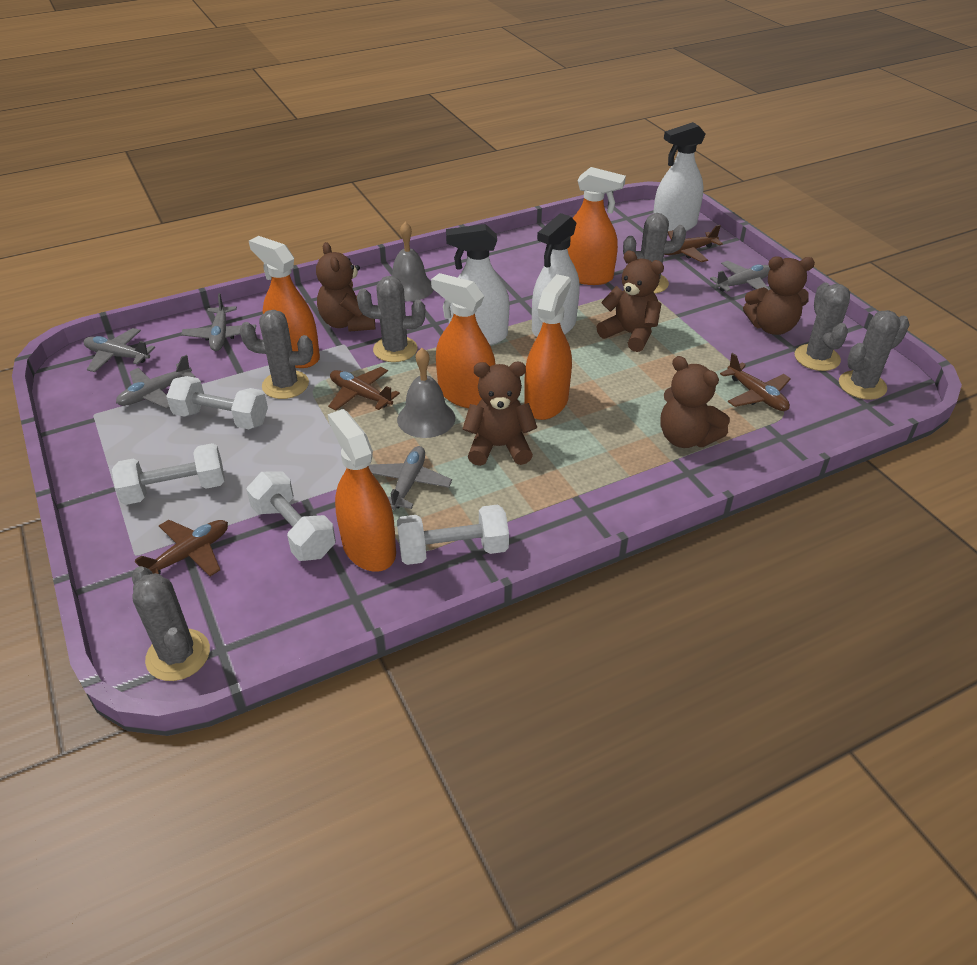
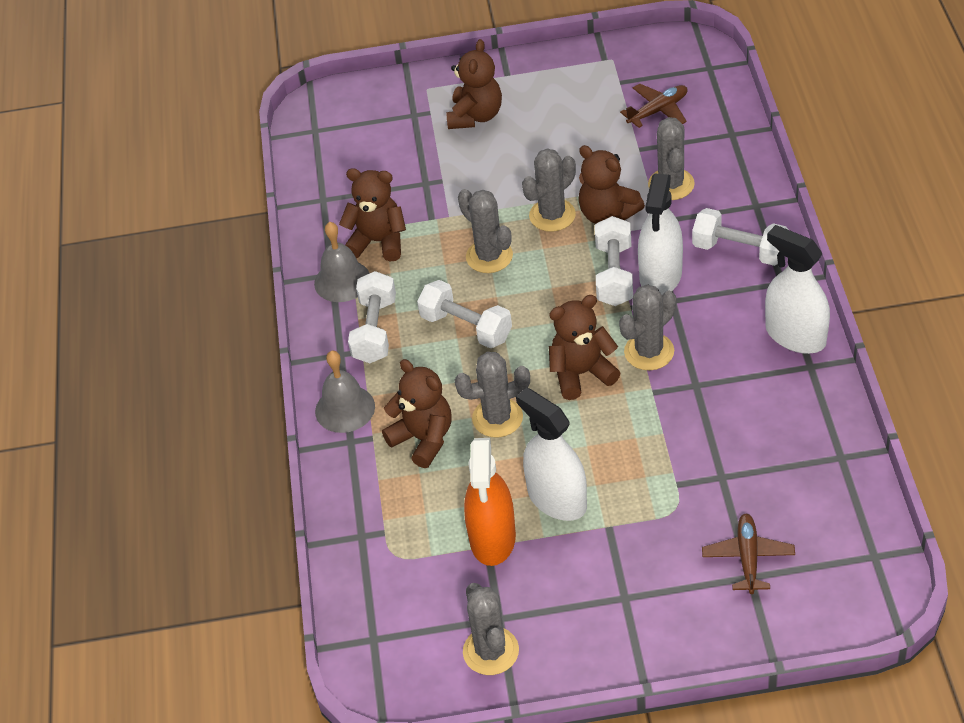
brown plane: [135,520,228,576] [328,367,400,411] [664,225,723,262] [720,353,791,411] = 4 -> [620,84,688,128] [702,514,795,594] = 2
grey plane: [83,328,155,372] [116,355,196,409] [181,293,256,351] [369,446,452,510] [710,261,770,292] = 5 -> none = 0
orange spray bottle: [249,236,320,368] [328,409,396,572] [431,273,495,408] [524,274,572,420] [567,167,626,285] = 5 -> [464,438,516,566] = 1

